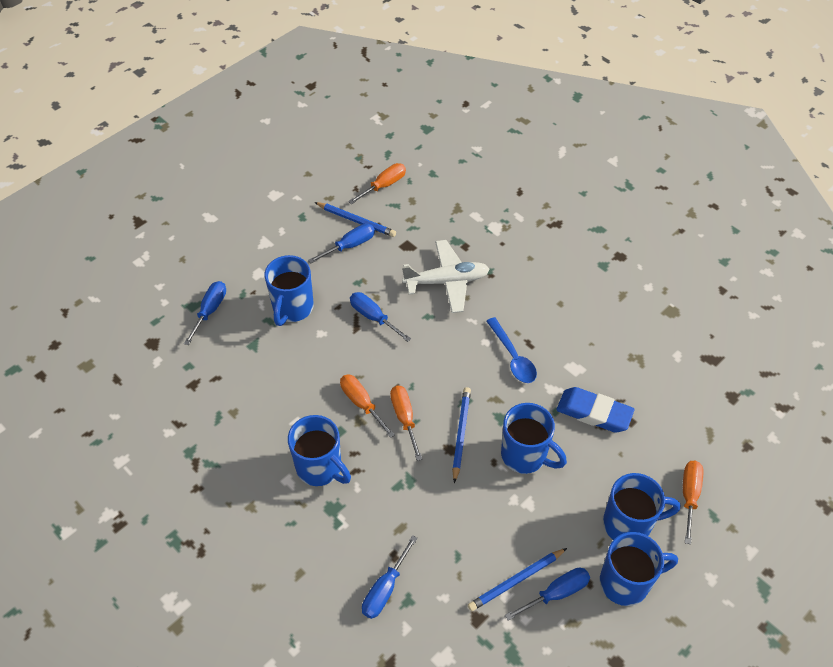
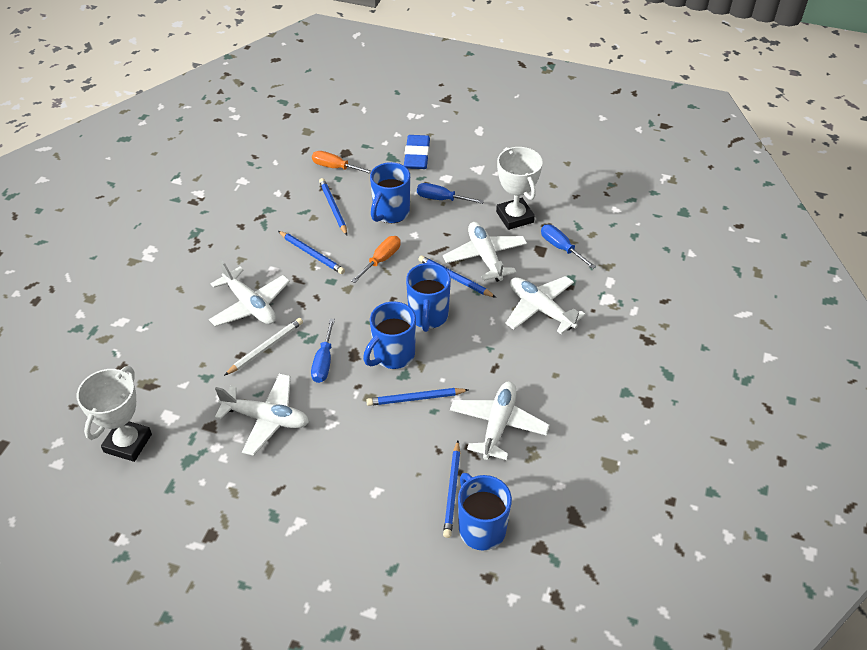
blue mug: [264,255,314,326] [288,415,351,486] [501,403,567,474] [600,532,678,606] [603,473,680,540] = 5 -> [363,301,416,369] [370,162,410,223] [406,263,451,332] [458,473,512,551] = 4
blue pencil: [314,202,396,237] [452,387,471,483] [468,548,567,611] = 3 -> [278,231,345,274] [319,178,347,235] [366,388,468,406] [418,255,496,298] [443,441,460,538] = 5
blue screwdriver: [184,281,226,345] [308,224,375,263] [350,292,411,342] [362,535,418,619] [505,568,590,621] = 5 -> [311,318,335,383] [417,183,484,204] [541,224,596,269] = 3
blue spoon: [486,317,537,383] = 1 -> none = 0
orange screwdriver: [340,374,395,438] [348,163,406,204] [390,386,422,461] [683,461,703,544] = 4 -> [312,151,372,174] [351,236,400,283] = 2
white pencil: none = 0 -> [224,318,303,376] = 1
white plane: [402,240,490,313] = 1 -> [209,260,290,327] [215,373,309,456] [443,222,527,282] [450,382,550,460] [505,276,585,334] = 5
white trophy: none = 0 -> [77,366,152,462] [496,147,543,230] = 2

